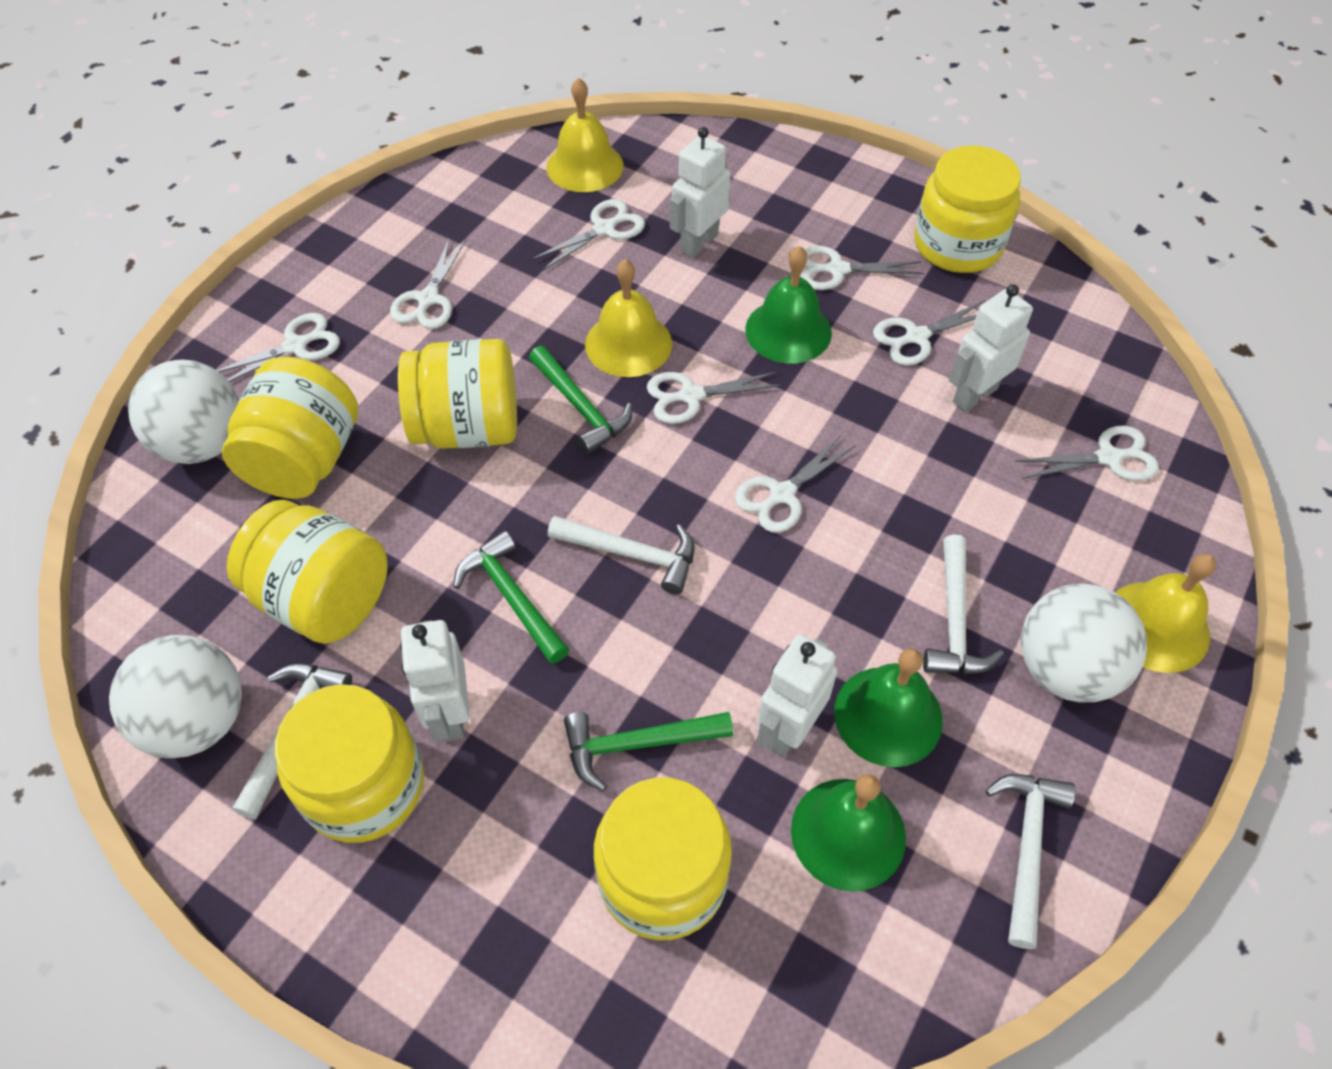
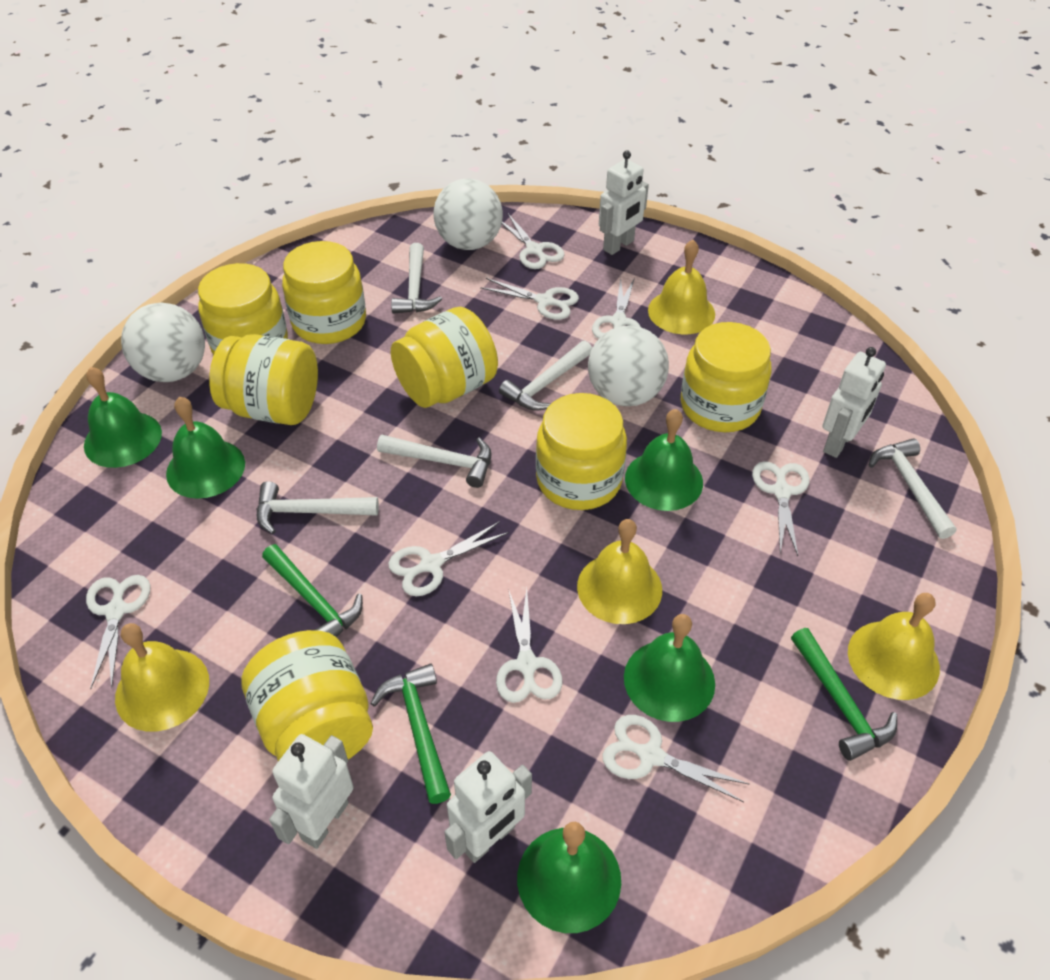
green bell: [745,246,832,364] [791,774,906,892] [834,648,943,767] = 3 -> [84,367,162,468] [166,397,245,499] [517,822,621,933] [624,614,715,722] [625,409,703,511] = 5
white hammer: [232,663,352,819] [548,516,695,595] [923,534,1004,674] [985,774,1076,949] = 4 -> [257,481,379,534] [377,435,492,488] [391,243,442,314] [499,341,592,411] [869,438,957,539] = 5
yellow bell: [546,77,624,192] [585,259,672,377] [1115,554,1216,673] = 3 -> [115,623,209,732] [577,519,662,624] [648,240,715,334] [848,593,940,700] = 4
yellow jar: [222,357,358,499] [227,500,388,644] [275,684,424,843] [398,339,517,449] [594,777,732,940] [914,145,1021,273] = 6 -> [198,263,288,355] [209,334,318,425] [241,630,373,761] [282,241,366,344] [391,307,498,408] [536,393,627,510] [681,322,772,432] = 7

